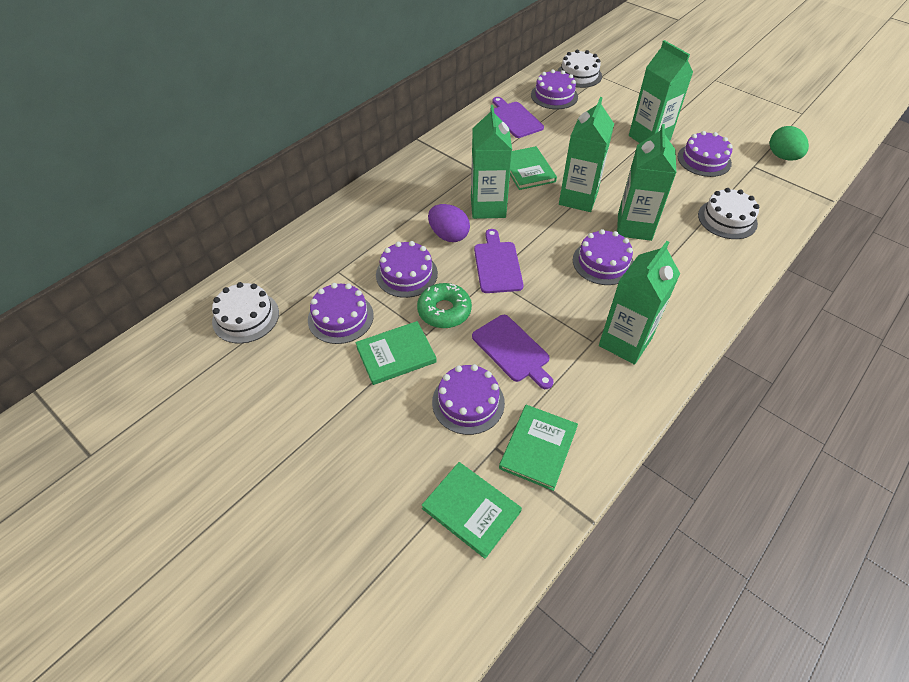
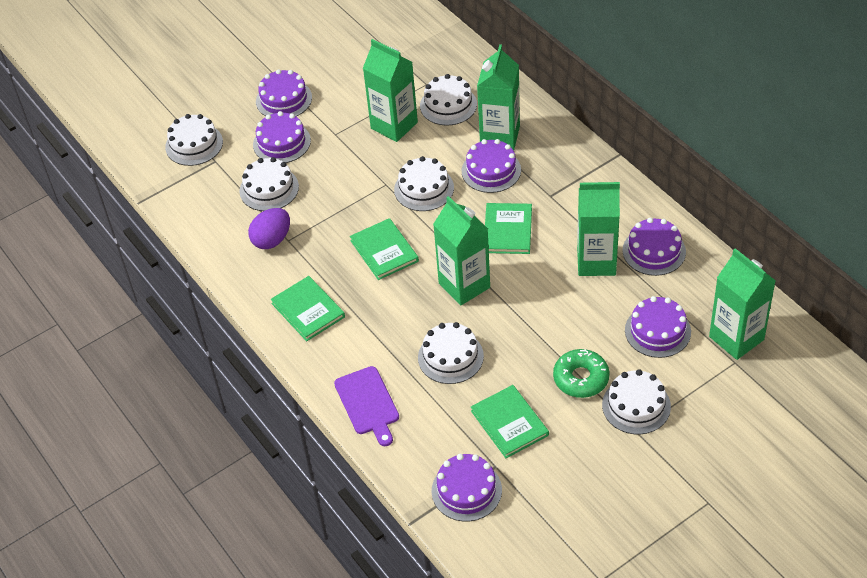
green egg: [770,126,809,161] = 1 -> none = 0
purple cutting board: [472,315,554,389] [474,229,524,293] [492,97,544,138] = 3 -> [334,366,399,446] = 1
white cake: [212,282,279,343] [557,50,602,88] [698,188,759,239] = 3 -> [165,114,223,166] [240,157,299,211] [394,156,454,211] [418,322,484,384] [420,74,477,126] [602,369,671,434] = 6

